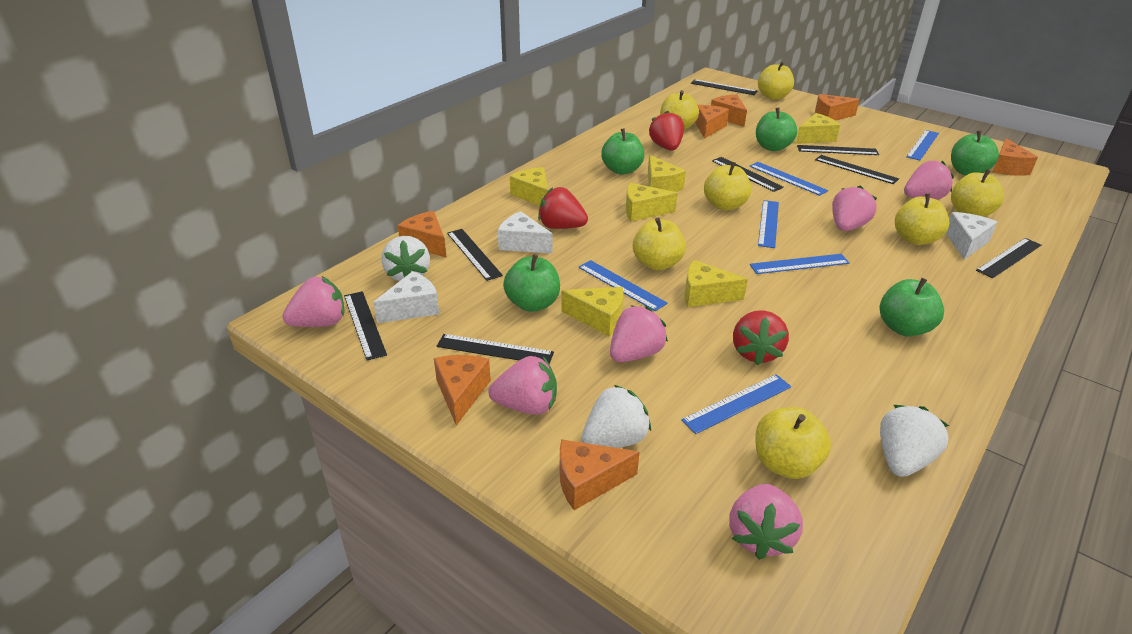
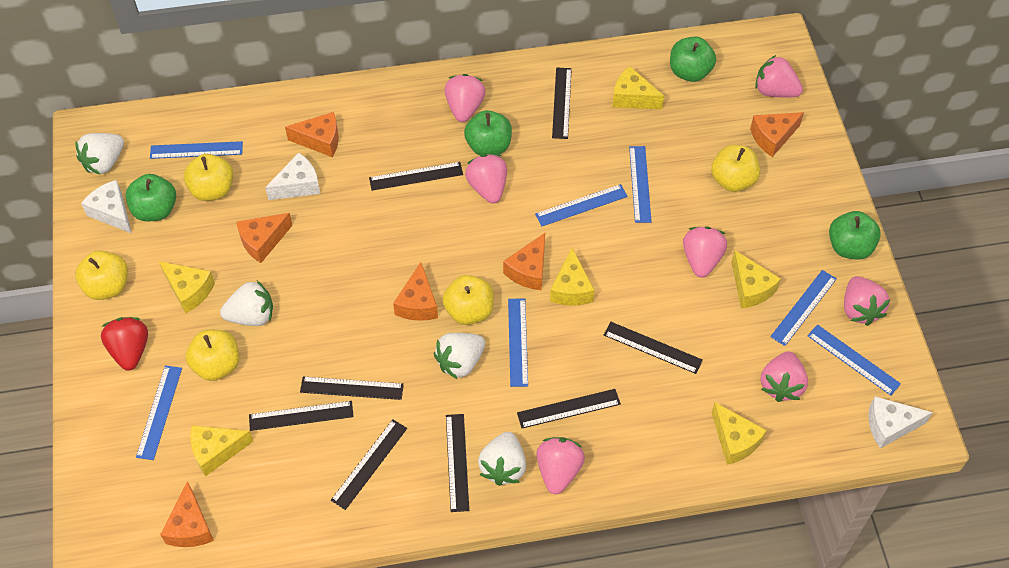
blue ruler: [578,260,667,311] [681,374,791,434] [749,162,828,196] [750,254,850,274] [758,200,779,248] [906,130,939,161] = 6 -> [136,365,182,460] [150,141,243,159] [508,298,528,387] [535,184,628,226] [629,146,652,223] [770,270,837,346] [807,324,901,396] = 7
green apple: [503,254,560,312] [601,128,645,175] [756,107,797,151] [880,278,944,337] [951,131,999,175] = 5 -> [126,174,176,221] [464,110,512,156] [670,36,716,82] [829,211,881,259] = 4
orange cheese: [398,211,447,258] [434,355,491,426] [560,439,639,510] [695,105,729,139] [711,94,747,127] [815,94,860,121] [993,138,1038,176] = 7 -> [160,481,214,547] [236,213,292,263] [285,112,339,157] [393,262,438,321] [503,233,545,290] [750,112,804,157] = 6
pink strawberry: [282,276,345,327] [488,356,557,415] [610,305,668,362] [729,484,803,560] [832,185,877,231] [904,161,954,200] = 6 -> [444,74,486,122] [465,154,507,203] [536,437,585,494] [683,226,727,278] [755,55,803,98] [760,351,808,402] [844,276,890,326] = 7
red strawberry: [538,187,588,229] [649,111,684,151] [733,310,789,366] = 3 -> [101,317,148,371] = 1
white strawberry: [382,236,430,281] [581,385,651,448] [880,405,949,477] = 3 -> [75,133,124,174] [220,281,273,326] [434,333,485,379] [478,432,526,486] = 4
yellow apple: [633,217,686,270] [660,90,699,130] [704,162,751,211] [756,407,831,479] [758,61,794,100] [895,193,950,245] [951,169,1004,217] = 7 -> [75,250,128,300] [184,154,233,201] [186,330,239,381] [442,275,494,325] [711,145,760,192] = 5

